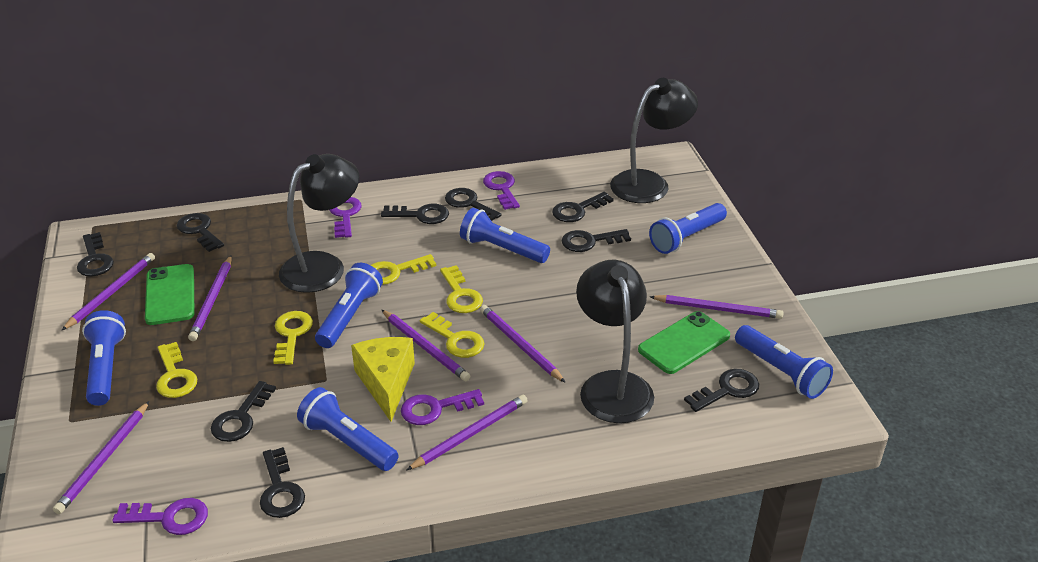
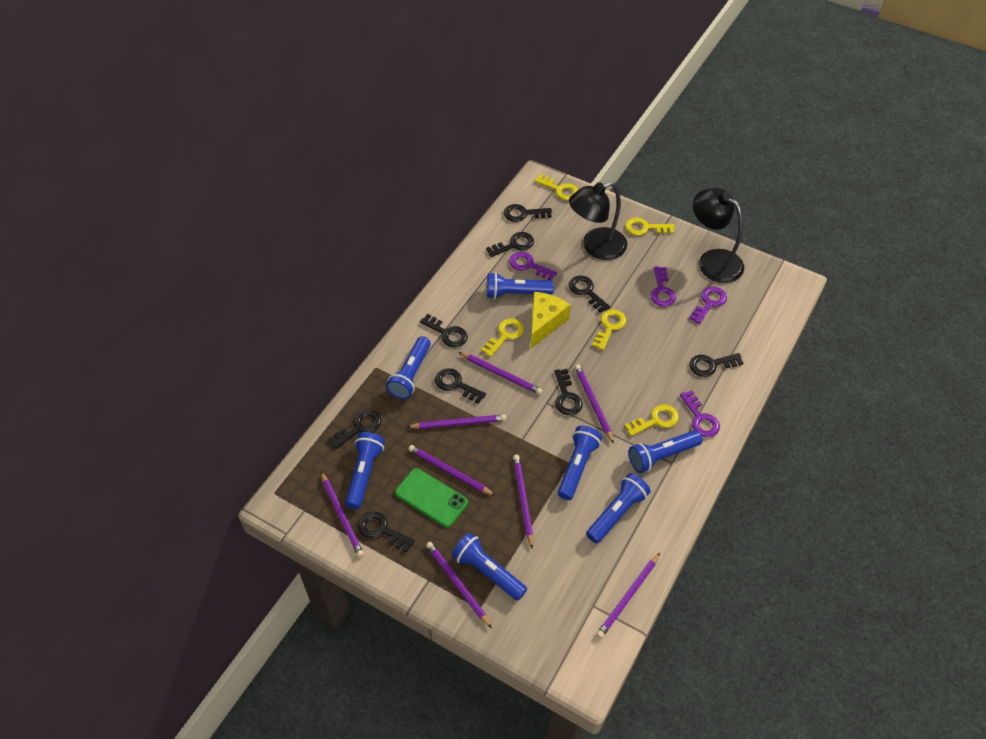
black lamp: [279,154,359,293] [576,260,654,423] [610,78,698,203] = 3 -> [569,182,627,260] [693,188,744,283] = 2
blue flashlight: [82,310,126,406] [297,387,399,471] [315,263,383,348] [460,208,550,263] [649,203,727,254] [735,325,833,399] = 6 -> [345,432,385,509] [386,336,431,399] [452,533,527,601] [487,272,554,299] [558,426,602,500] [586,473,651,543] [629,430,702,473] = 7
green phone: [145,264,194,325] [638,311,730,374] = 2 -> [395,468,468,527] = 1
purple pencil: [53,401,149,514] [61,253,155,331] [188,255,232,341] [381,309,470,381] [407,395,528,470] [480,305,565,382] [650,295,784,319] = 7 -> [321,472,364,558] [407,414,506,429] [408,445,495,496] [426,542,492,628] [459,352,543,395] [513,455,533,548] [574,364,614,444] [596,553,660,638] = 8

